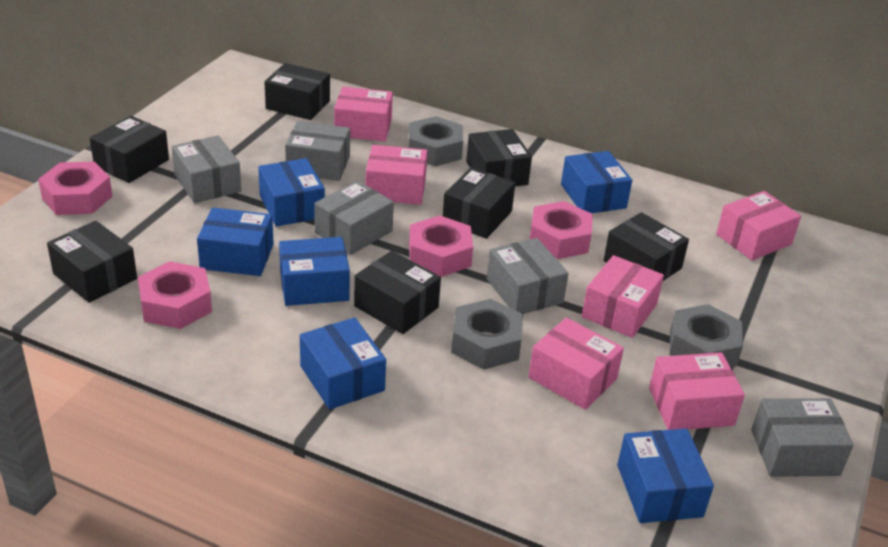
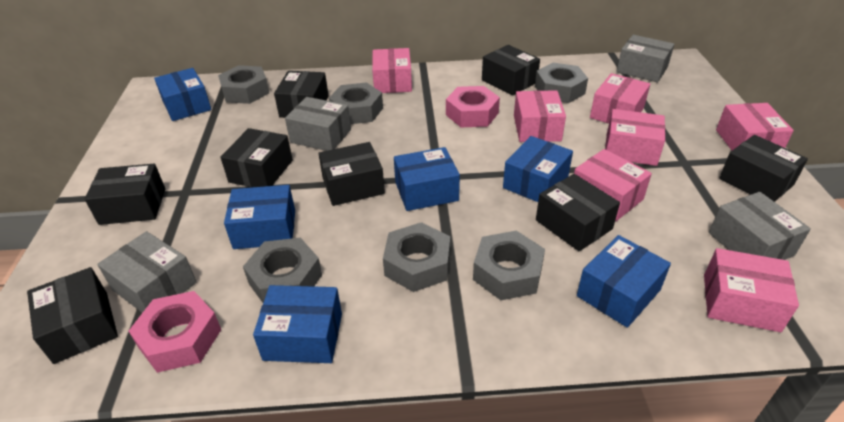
black box: [47,221,137,303] [90,116,169,183] [265,63,330,120] [354,251,441,334] [443,167,515,239] [466,129,532,187] [604,212,689,281] = 7 -> [27,267,118,364] [85,164,165,225] [220,128,293,187] [274,71,329,118] [318,142,385,206] [482,45,540,95] [536,174,620,251] [719,135,808,202] = 8
grey box: [172,135,241,203] [285,121,350,181] [314,181,394,255] [487,238,569,314] [751,398,854,477] = 5 -> [97,231,197,313] [285,97,351,151] [616,35,674,82] [709,192,811,260] = 4
grey nut: [408,116,463,166] [451,299,523,370] [669,304,743,368] = 3 -> [218,65,269,104] [243,238,322,303] [329,82,383,124] [383,222,450,292] [473,231,545,300] [535,63,588,103] = 6
pink box: [334,87,393,141] [366,145,427,205] [528,318,624,410] [582,255,664,338] [649,352,745,430] [716,191,801,260] = 6 -> [372,48,412,93] [514,90,566,142] [574,149,652,221] [590,73,650,124] [605,109,665,166] [704,248,799,332] [716,103,794,150] = 7
pink nut: [38,161,112,215] [138,261,212,329] [409,215,473,277] [530,201,593,259] = 4 -> [129,291,221,373] [446,86,500,127] = 2

